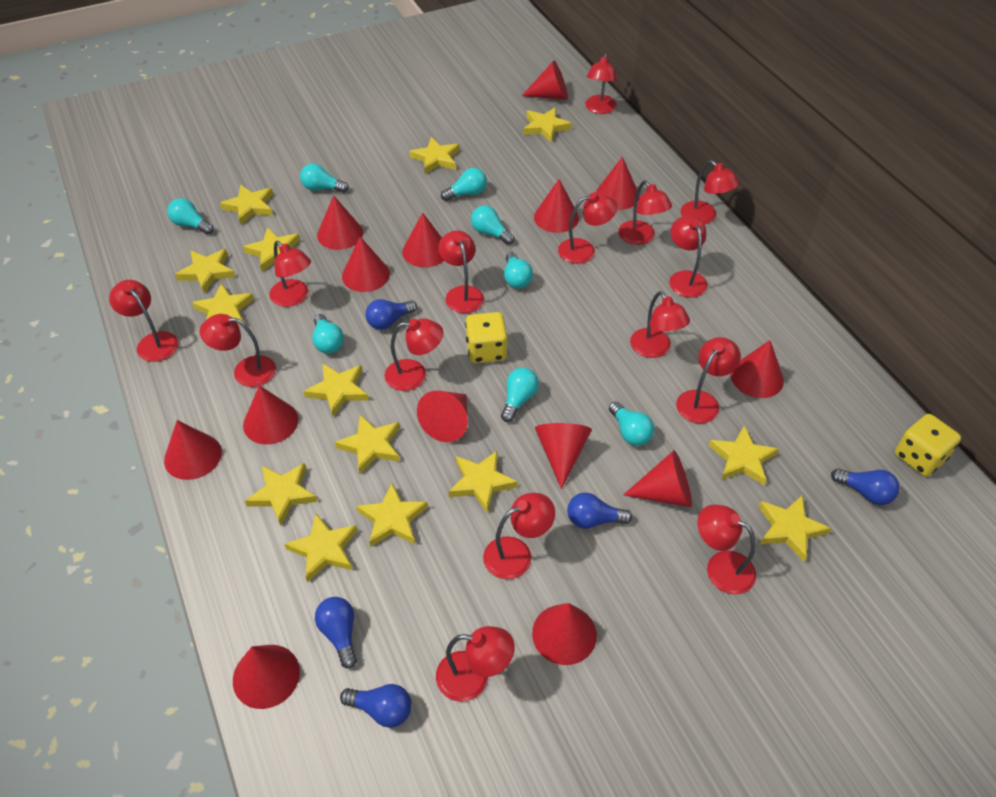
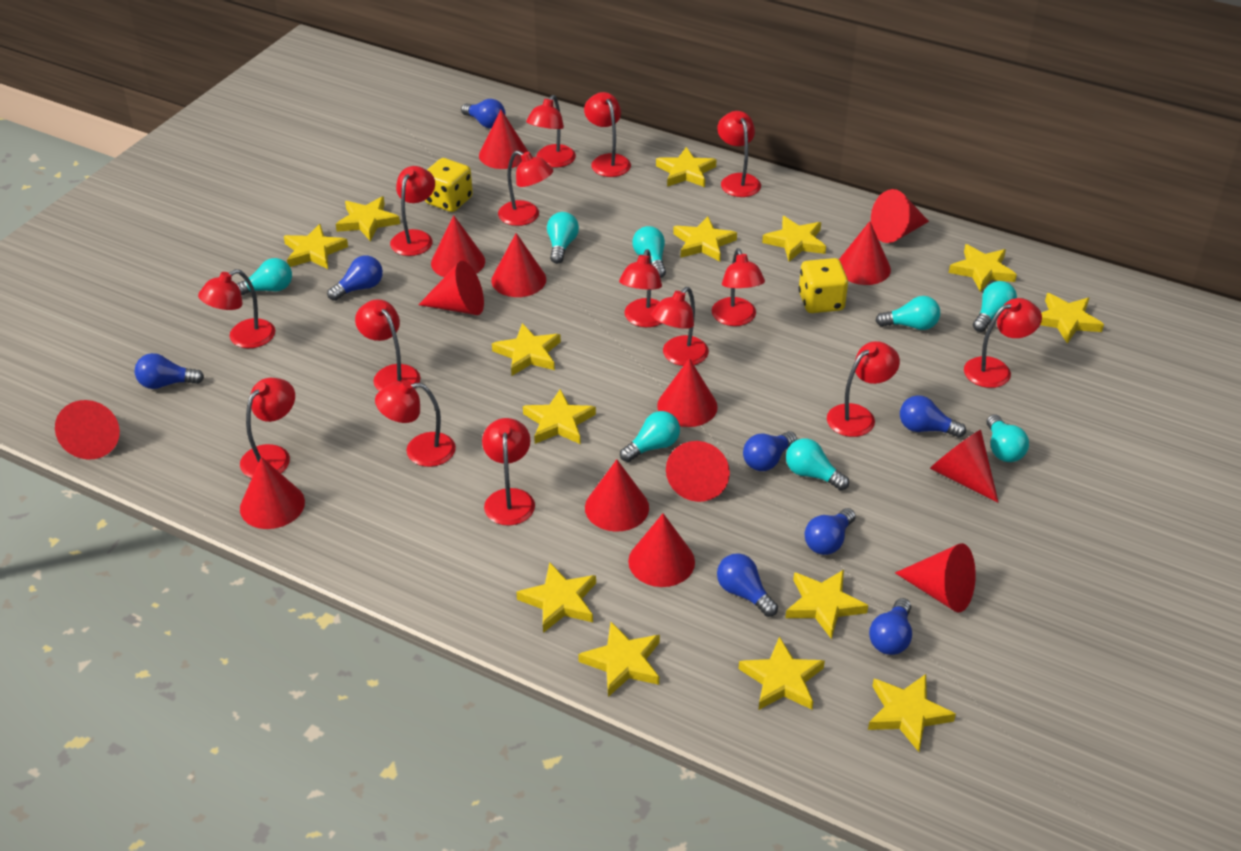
blue light bulb: [315,597,357,669] [340,684,412,728] [365,299,417,330] [567,493,632,529] [831,468,900,505] = 5 -> [135,353,204,389] [327,255,383,301] [461,99,505,128] [717,553,778,617] [743,431,797,471] [804,508,856,555] [869,598,912,655] [900,395,966,438] = 8

